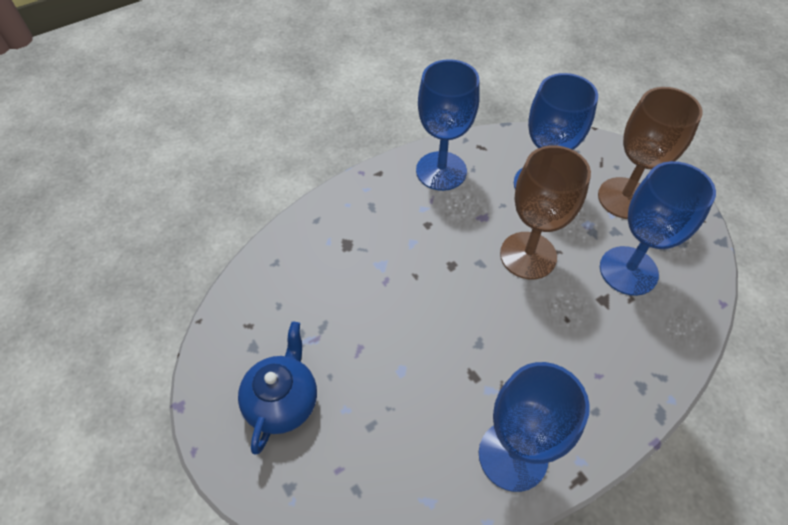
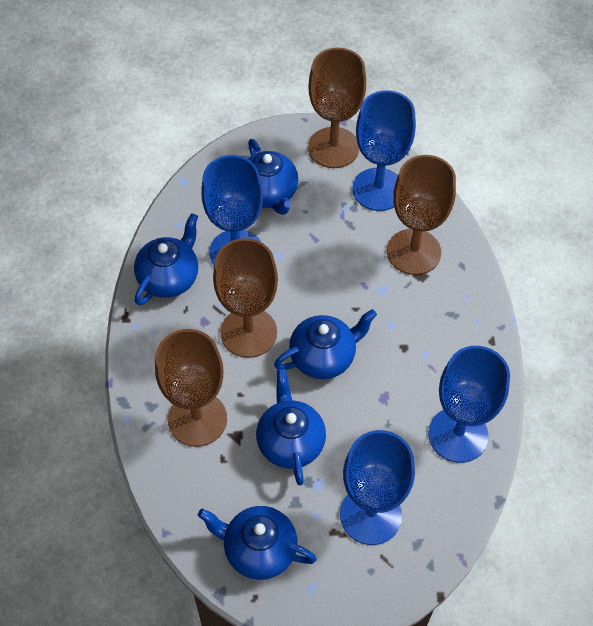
blue teapot: [238,322,317,454] = 1 -> [134,213,198,305] [198,506,317,580] [247,139,298,215] [256,369,326,486] [274,309,377,379] = 5
brown goblet: [500,145,591,279] [598,87,703,219] = 2 -> [155,329,227,447] [213,238,278,358] [308,48,366,168] [387,155,456,275] = 4

